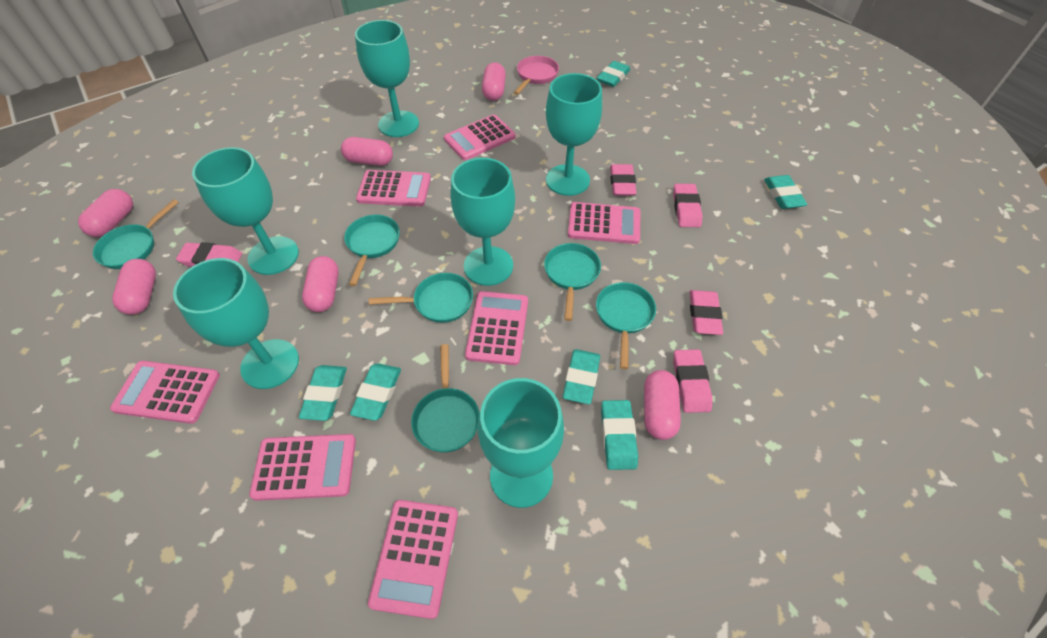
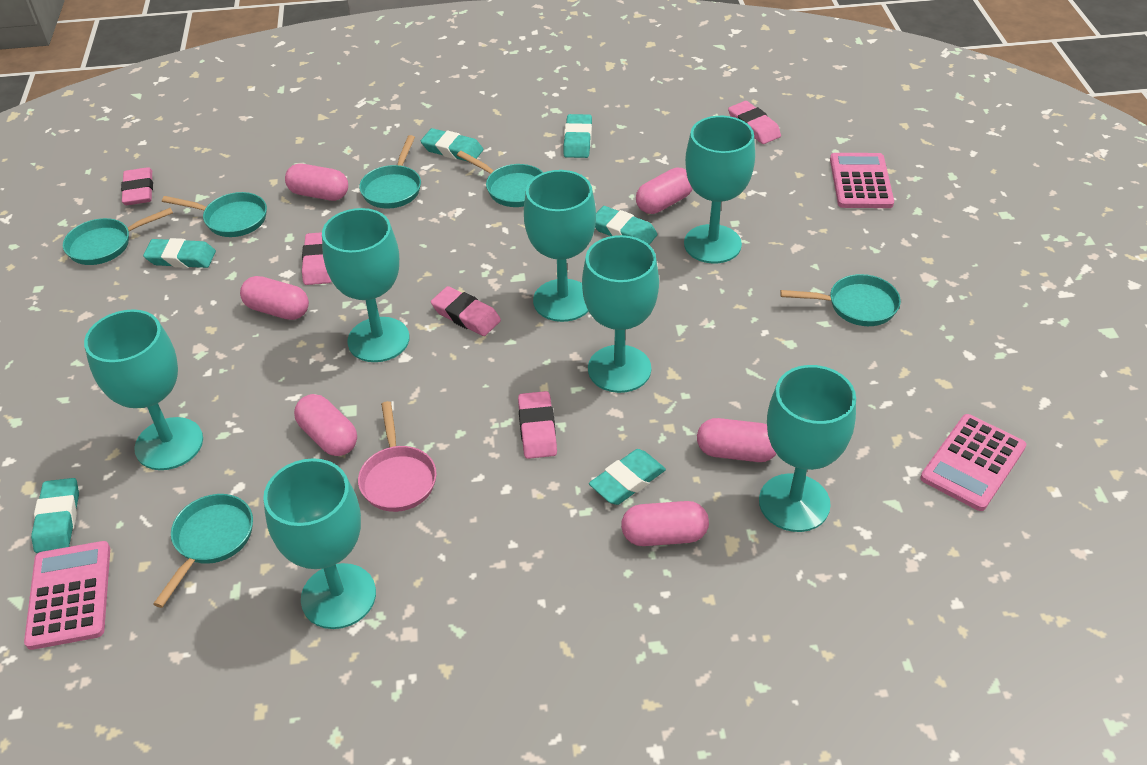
pink calculator: [110,361,220,424] [249,434,356,501] [356,170,431,207] [368,500,458,619] [444,114,516,160] [465,291,528,365] [568,202,640,244] = 7 -> [24,541,110,650] [830,153,894,208] [920,414,1026,511] = 3
turquoise goblet: [173,258,299,389] [192,147,299,275] [355,20,419,137] [450,158,515,286] [478,378,564,508] [546,73,602,196] = 6 -> [84,309,203,470] [263,458,376,629] [322,208,409,362] [524,170,596,322] [582,235,659,393] [684,116,755,263] [759,365,856,532] = 7

